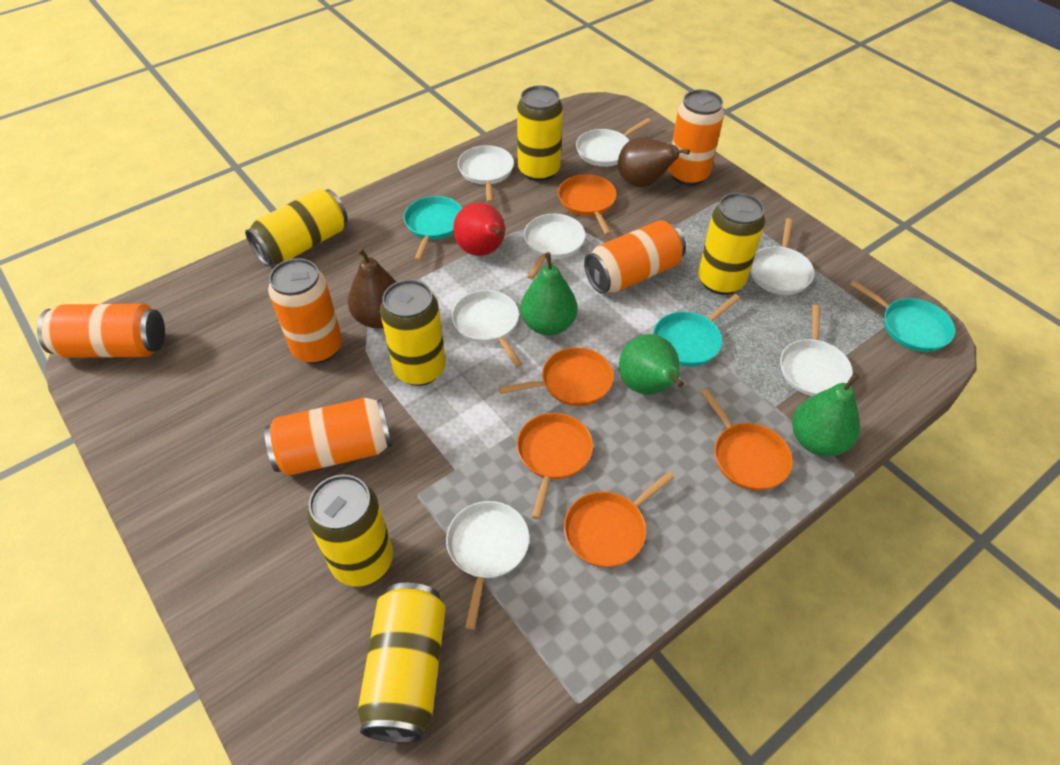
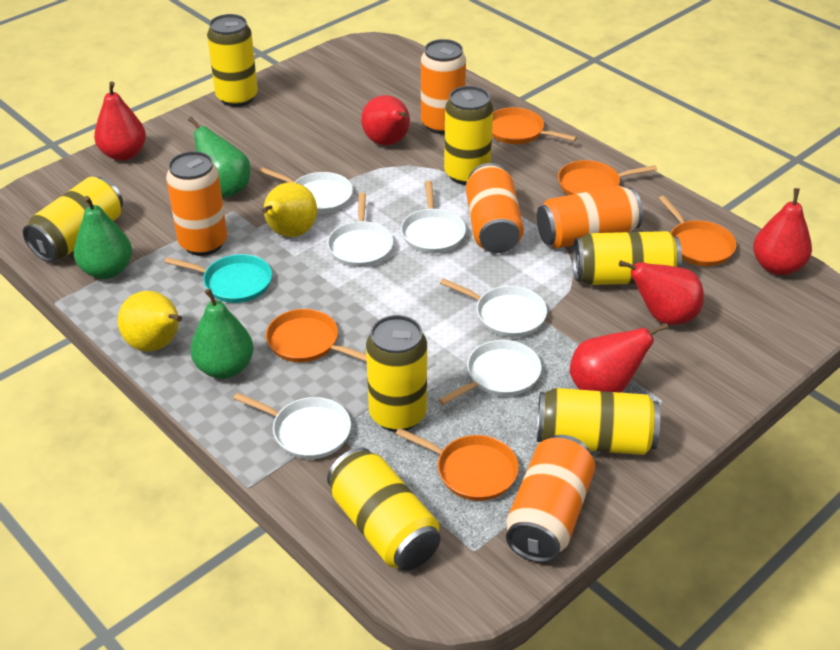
brown pear: [348,248,396,328] [618,137,690,187] = 2 -> none = 0
red pear: [453,202,505,256] = 1 -> [94,81,146,161] [361,95,410,145] [570,323,669,393] [619,260,704,325] [753,188,812,275] = 5
turquoise pan: [404,196,462,261] [653,294,740,367] [850,281,955,352] = 3 -> [165,254,272,303] = 1
white pan: [446,501,530,629] [452,290,523,367] [458,145,514,203] [524,214,586,280] [576,118,651,167] [750,218,814,295] [780,305,853,396] = 7 -> [233,393,351,459] [259,167,353,214] [327,193,393,267] [401,181,466,253] [438,340,542,405] [440,278,547,337] = 6
yellow can: [245,188,348,267] [307,475,393,587] [357,583,446,743] [380,280,446,386] [517,85,563,181] [698,193,765,295] = 6 -> [23,177,123,262] [207,14,258,107] [327,447,441,571] [366,315,427,432] [444,86,493,185] [537,388,660,455] [573,231,682,285] = 7
yellow pear: none = 0 -> [118,291,182,352] [262,182,317,237] = 2

